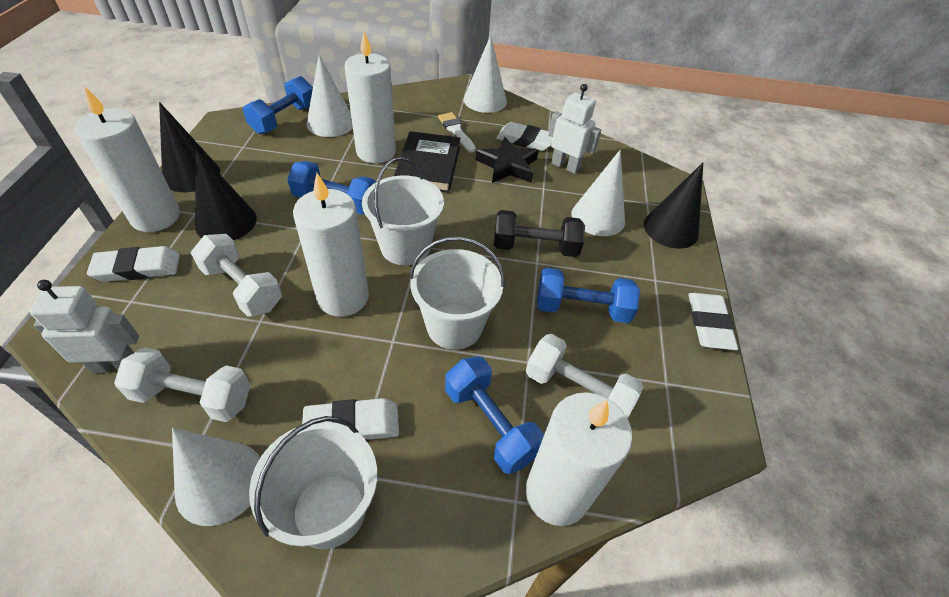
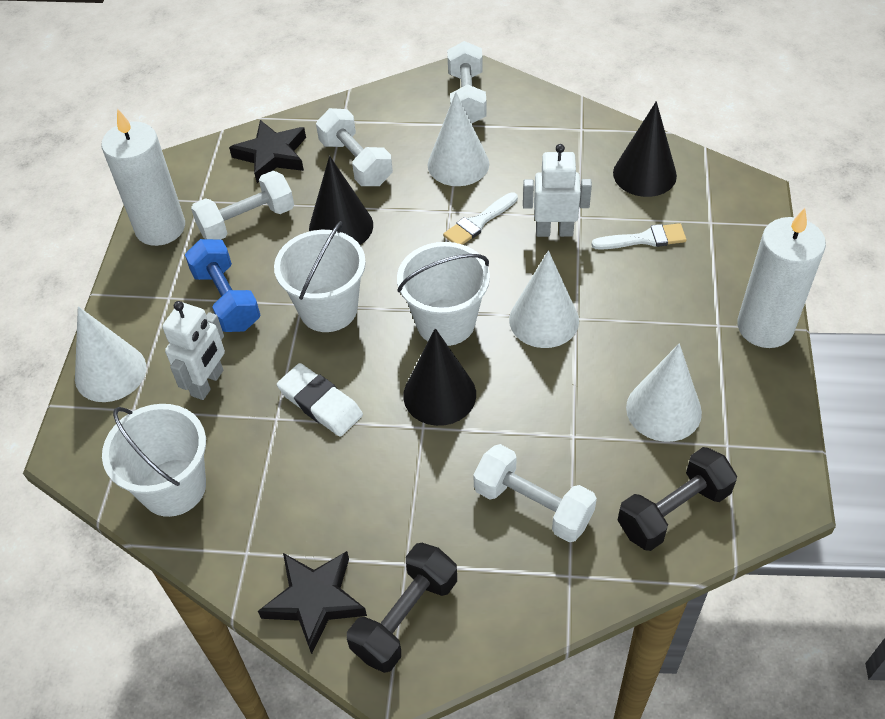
black book: [394,131,460,193] = 1 -> none = 0
black dumbbell: [494,210,585,257] = 1 -> [347,543,457,673] [618,447,737,551] = 2
black star: [476,137,539,183] = 1 -> [229,120,306,183] [258,551,367,654] = 2
blue dumbbell: [243,76,313,134] [287,161,376,215] [445,356,544,474] [537,268,640,323] = 4 -> [185,239,261,332] = 1
white brush: [438,112,476,153] = 1 -> [443,192,518,245] [591,223,687,250] = 2
white candle: [74,86,180,232] [293,173,369,317] [345,31,396,163] [526,392,633,526] = 4 -> [101,108,185,246] [737,208,826,348] = 2
white dumbbell: [114,347,251,422] [191,234,282,316] [526,334,643,418] = 3 -> [191,171,294,240] [316,108,393,186] [447,41,487,124] [473,444,597,542] = 4
white eraser: [87,246,180,282] [302,398,399,441] [496,122,553,151] [688,293,738,350] = 4 -> [277,363,363,437] = 1

